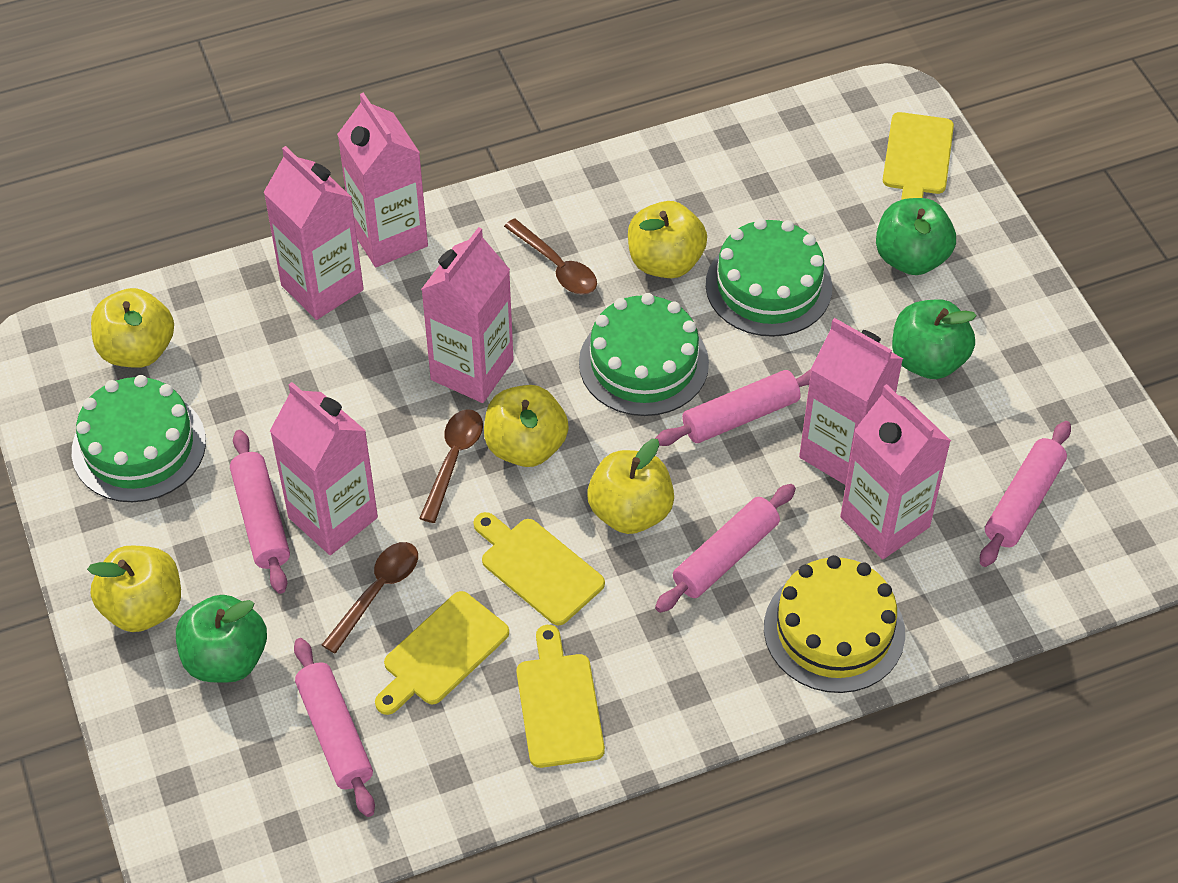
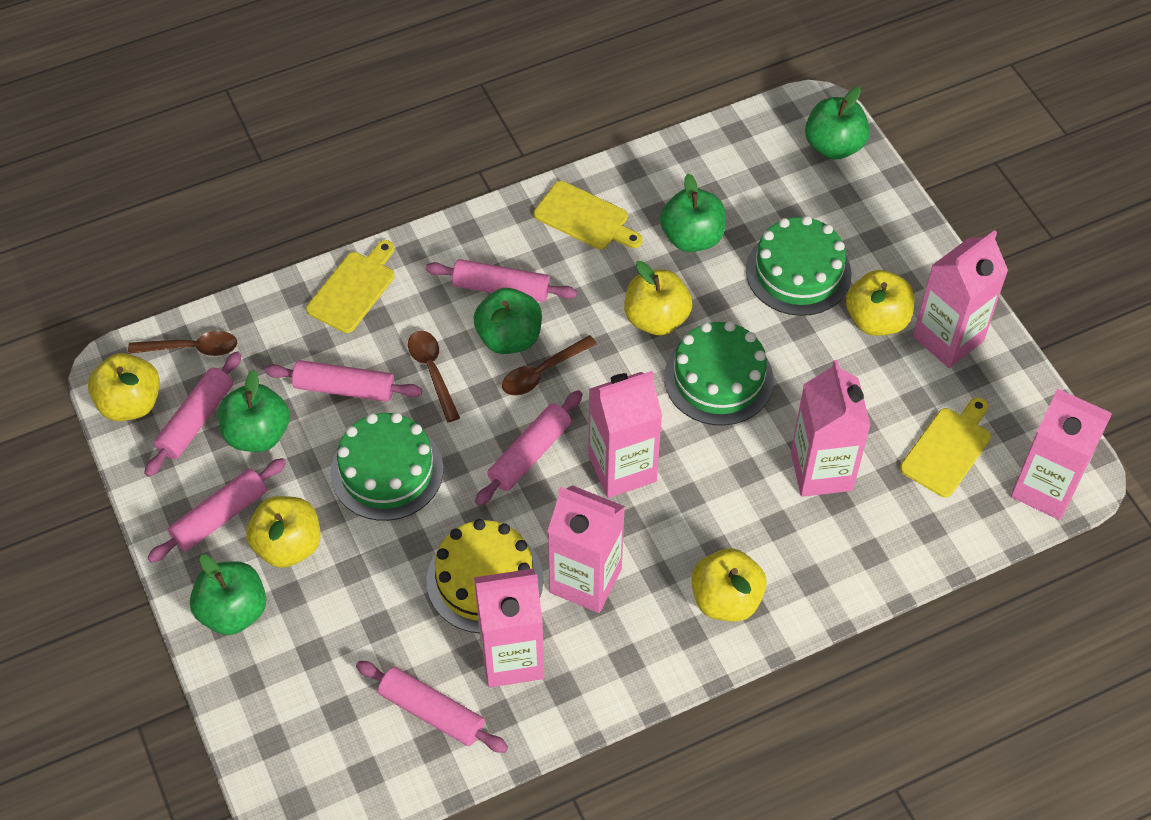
green apple: [176,595,267,683] [876,198,956,275] [892,299,977,379] = 3 -> [190,555,266,635] [218,369,290,452] [474,288,542,354] [660,173,726,252] [805,87,870,160] = 5
pink rolling pin: [230,430,290,594] [294,638,375,817] [655,369,811,446] [655,484,796,613] [980,421,1071,567] = 5 -> [144,351,242,477] [147,458,286,563] [265,360,422,402] [356,661,508,753] [426,259,577,302] [475,390,583,506] = 6
yellow cutting board: [375,591,509,715] [473,512,605,625] [517,625,605,768] [883,112,954,200] = 4 -> [306,240,395,333] [534,181,643,249] [900,397,991,498] = 3

